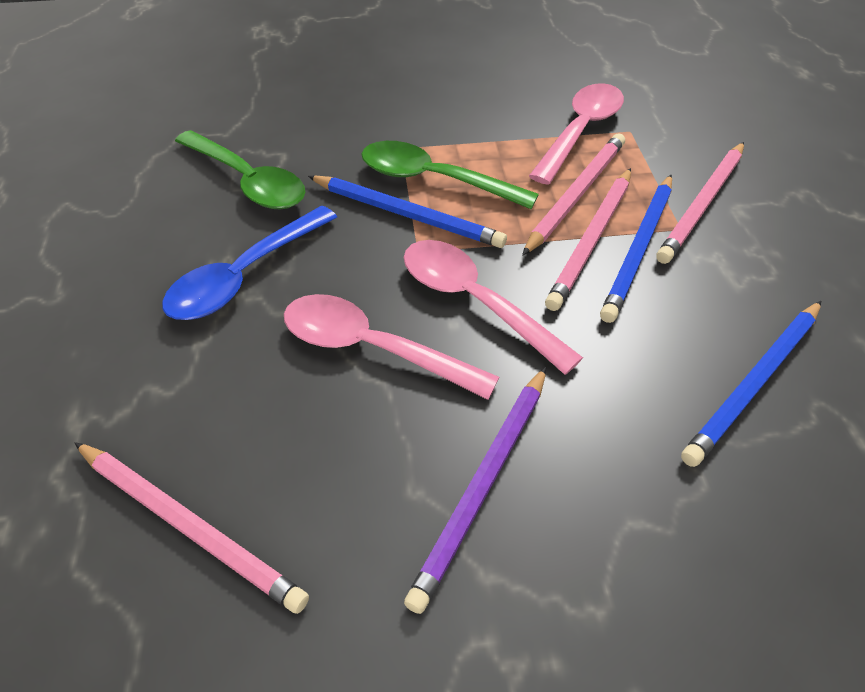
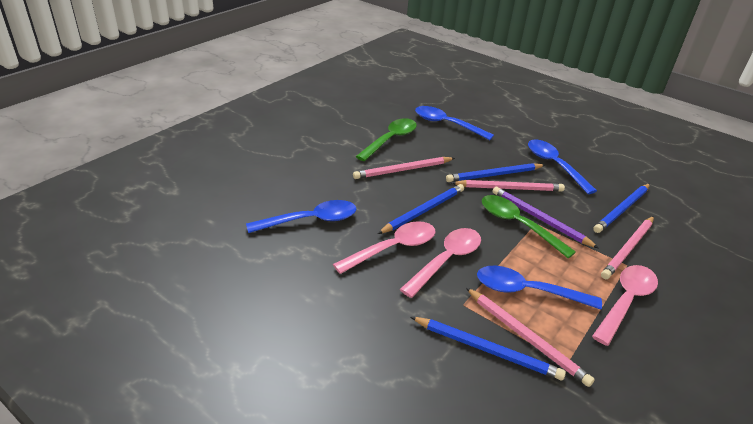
blue pencil: [308,175,507,248] [600,175,672,323] [681,301,821,467] = 3 -> [378,184,464,234] [411,317,566,380] [446,163,545,182] [593,184,650,233] = 4
blue spoon: [162,206,337,320] = 1 -> [246,200,356,233] [415,106,494,140] [477,266,602,310] [528,139,597,194] = 4

